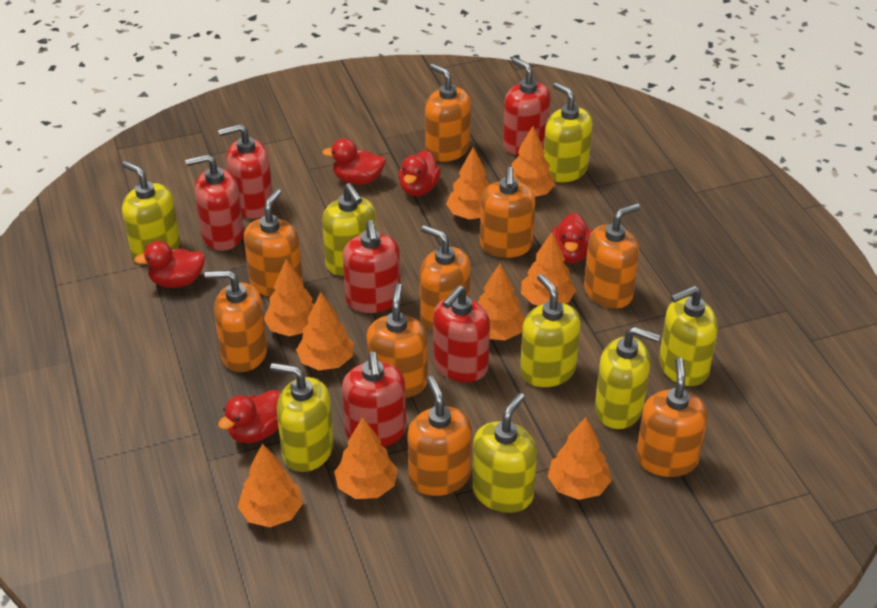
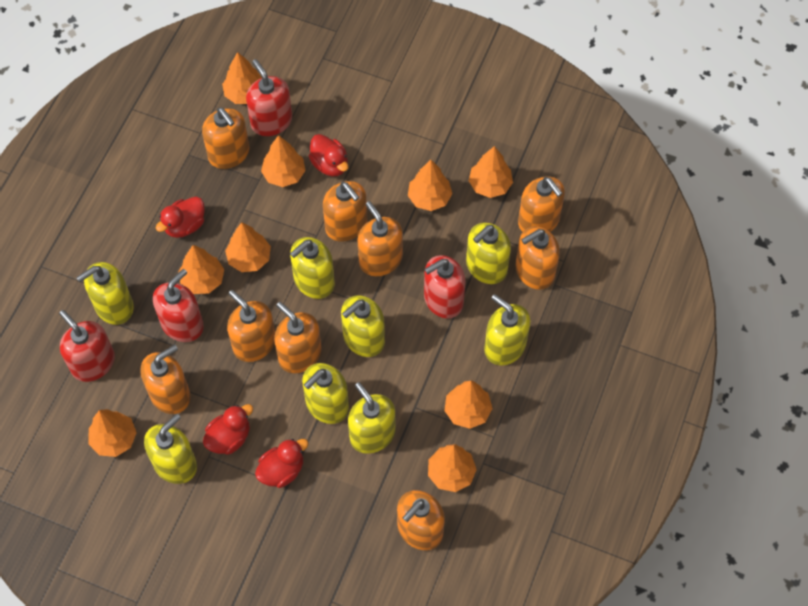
red duck: [134,241,205,288] [218,390,281,443] [322,138,386,185] [398,150,441,196] [552,213,593,263] = 5 -> [156,197,205,238] [203,404,253,455] [255,439,309,488] [308,134,348,176] = 4
red soap dispenser: [185,154,244,251] [218,124,273,219] [342,352,406,447] [343,220,400,313] [433,285,490,382] [503,57,551,155] = 6 -> [59,310,115,382] [153,269,204,342] [246,59,292,136] [424,255,466,319] = 4

